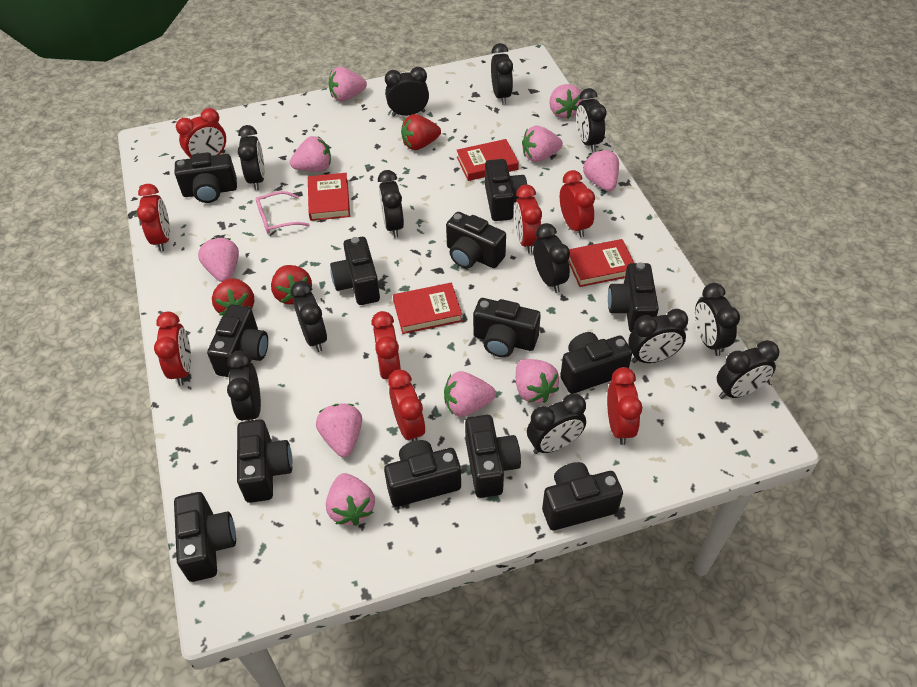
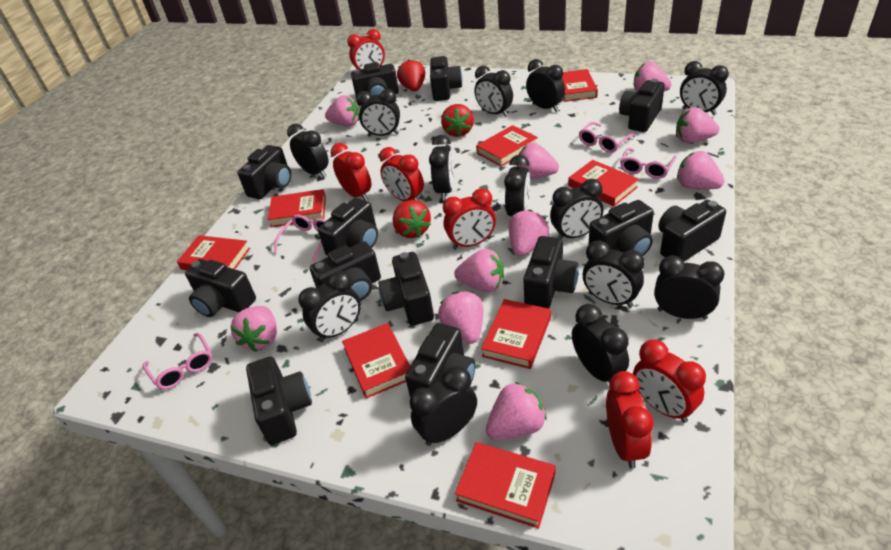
black clock: [227,351,261,421] [238,125,265,190] [291,281,327,352] [378,170,404,238] [385,67,429,116] [491,43,513,105] [527,393,586,454] [533,223,570,293] [576,88,607,152] [628,309,688,363] [695,283,740,356] [717,340,780,399] = 12 -> [287,124,329,178] [298,271,361,342] [356,89,400,137] [410,366,477,446] [429,135,454,200] [474,66,513,117] [504,155,530,216] [526,59,565,112] [550,179,603,239] [572,304,629,384] [583,240,644,308] [654,255,724,320] [680,61,729,115] = 13
pink glasses: [256,191,310,234] = 1 -> [143,333,213,389] [274,215,327,262] [579,122,636,153] [620,147,677,179] = 4
red book: [308,173,350,221] [393,283,462,334] [457,139,519,181] [568,239,634,287] = 4 -> [177,235,250,270] [267,189,326,227] [342,323,410,399] [455,442,556,529] [476,125,538,167] [481,299,551,369] [562,69,598,102] [568,160,639,206] = 8
red clock: [137,184,170,251] [154,311,191,386] [176,108,226,158] [371,311,401,379] [388,369,425,441] [515,185,542,253] [560,170,595,237] [607,367,642,445] = 8 -> [331,143,371,201] [347,29,385,70] [379,147,424,201] [443,188,496,249] [606,371,653,469] [633,340,706,423] = 6

